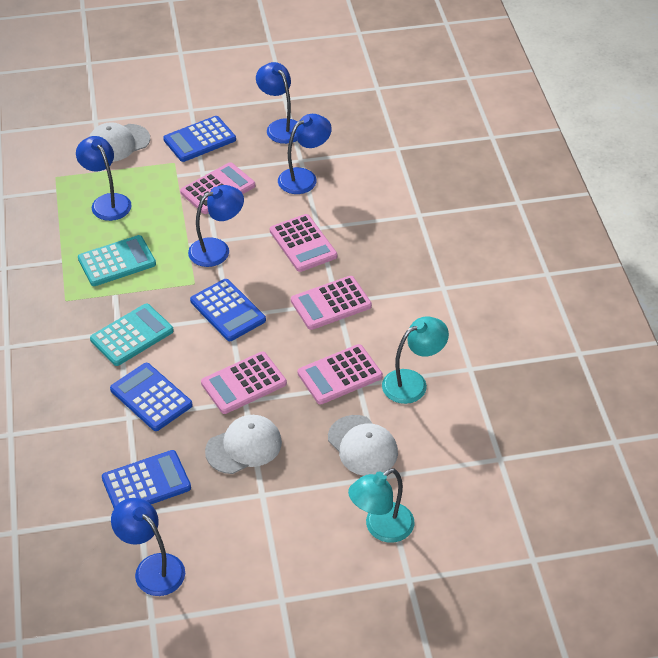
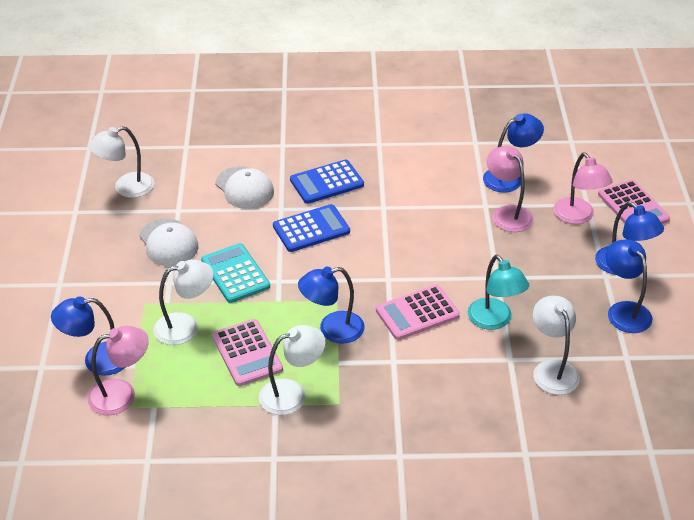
blue calculator: [102,450,191,508] [110,363,193,431] [163,116,236,162] [190,279,266,341] = 4 -> [273,204,350,252] [290,160,364,204] = 2
pink calculator: [180,162,255,214] [201,352,287,414] [270,214,337,272] [291,276,372,330] [298,344,383,404] = 5 -> [212,319,283,386] [376,285,460,340] [598,180,670,224] = 3
pink lamp: none = 0 -> [88,326,149,415] [487,146,533,232] [553,153,613,224] = 3
turquoise calculator: [78,235,156,286] [90,304,174,366] = 2 -> [201,243,270,303] = 1
turquoise lamp: [348,468,415,543] [382,316,449,404] = 2 -> [468,255,529,330] = 1
white cap: [89,122,150,162] [205,415,282,474] [328,415,398,476] = 3 -> [139,219,198,266] [216,166,274,209] = 2
white lamp: none = 0 -> [88,126,154,198] [153,260,213,345] [259,325,326,415] [533,296,580,395] = 4

